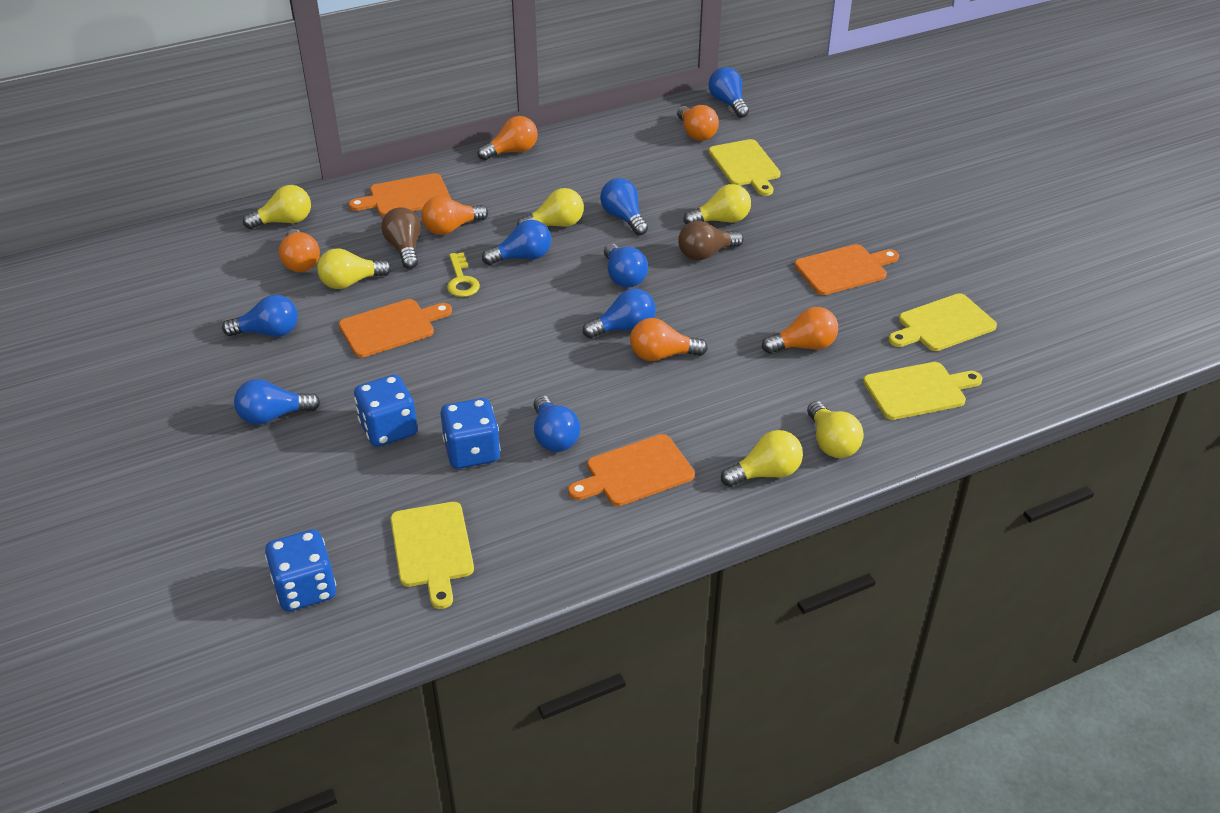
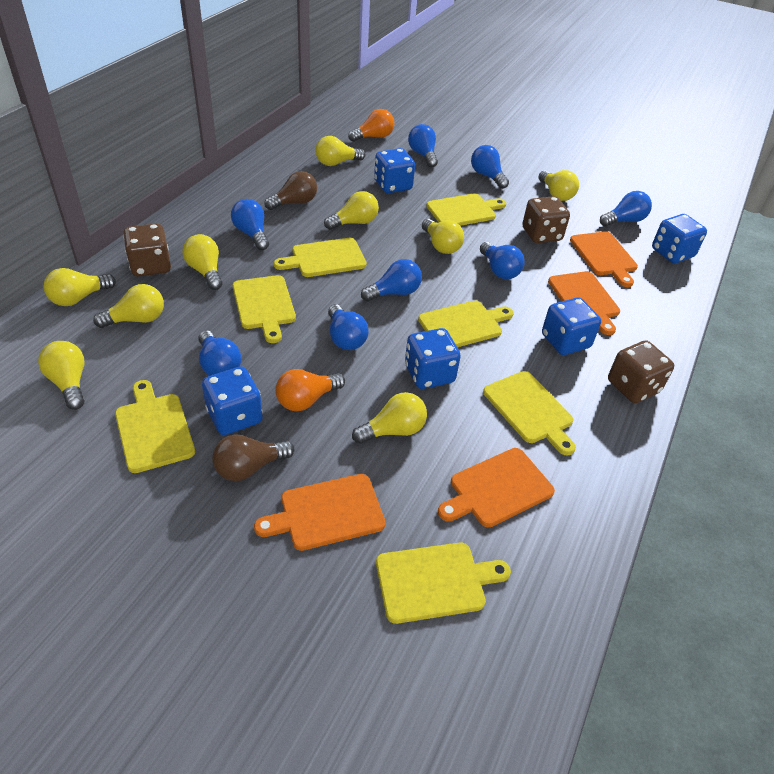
blue dice: [265,529,336,612] [354,375,418,447] [440,398,500,469] = 3 -> [202,366,263,435] [374,148,415,193] [405,328,461,389] [542,297,601,355] [652,214,707,263] = 5
brown dice: none = 0 -> [123,223,171,277] [522,196,570,243] [608,341,674,403] = 3
orange light bulb: [279,229,320,272] [422,196,488,235] [478,116,538,160] [630,318,708,361] [677,105,719,141] [762,307,838,354] = 6 -> [275,369,345,411] [348,109,394,142] = 2
yellow cutting board: [391,502,474,609] [709,139,781,196] [863,362,982,420] [889,293,997,351] = 4 -> [115,380,195,473] [233,275,296,343] [274,238,367,277] [376,542,511,624] [418,300,514,347] [426,193,506,226] [483,371,576,455] = 7
yellow key: [447,253,480,297] = 1 -> none = 0
yellow light bulb: [243,185,311,229] [317,248,392,289] [517,188,584,227] [683,184,751,225] [721,430,803,487] [807,401,864,458] = 6 -> [38,341,84,410] [43,268,116,306] [93,284,164,328] [183,234,222,290] [315,136,365,166] [324,191,379,230] [352,392,427,444] [422,219,464,254] [539,170,579,201] = 9

